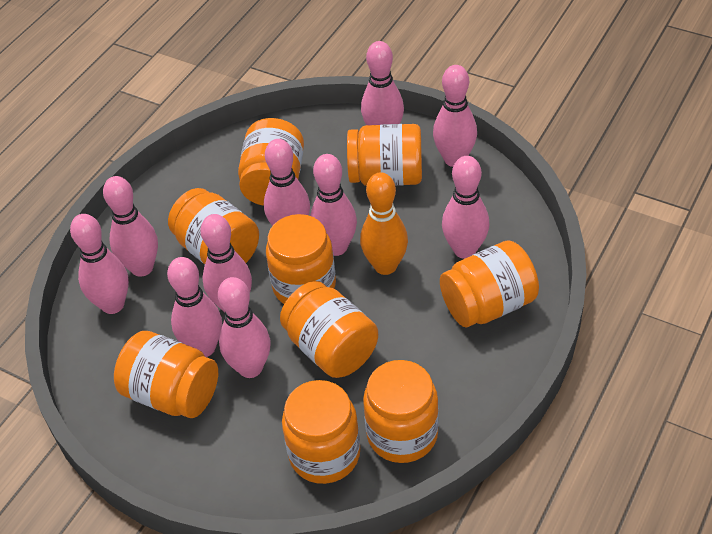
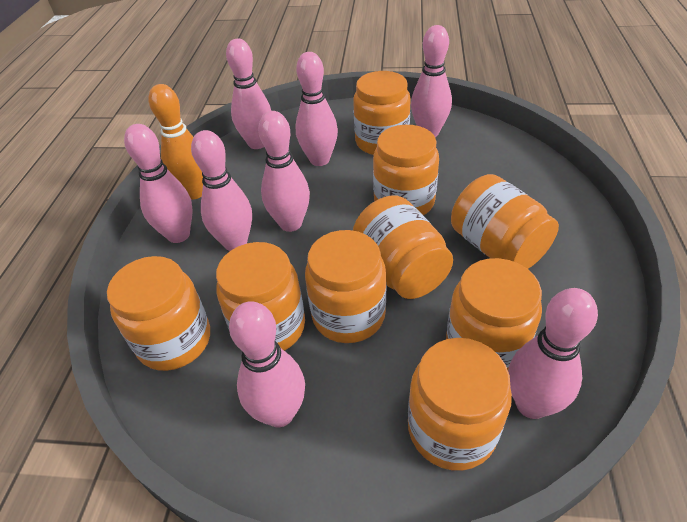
pink bowling pin: [70,214,129,314] [103,176,158,277] [167,257,222,357] [200,214,252,313] [218,277,271,378] [264,139,310,226] [310,154,357,256] [361,41,404,125] [433,65,477,167] [442,156,490,259] = 10 -> [124,124,193,243] [191,130,252,251] [226,39,271,149] [229,301,305,427] [258,111,310,232] [296,52,338,166] [411,25,452,137] [508,288,598,419] = 8

